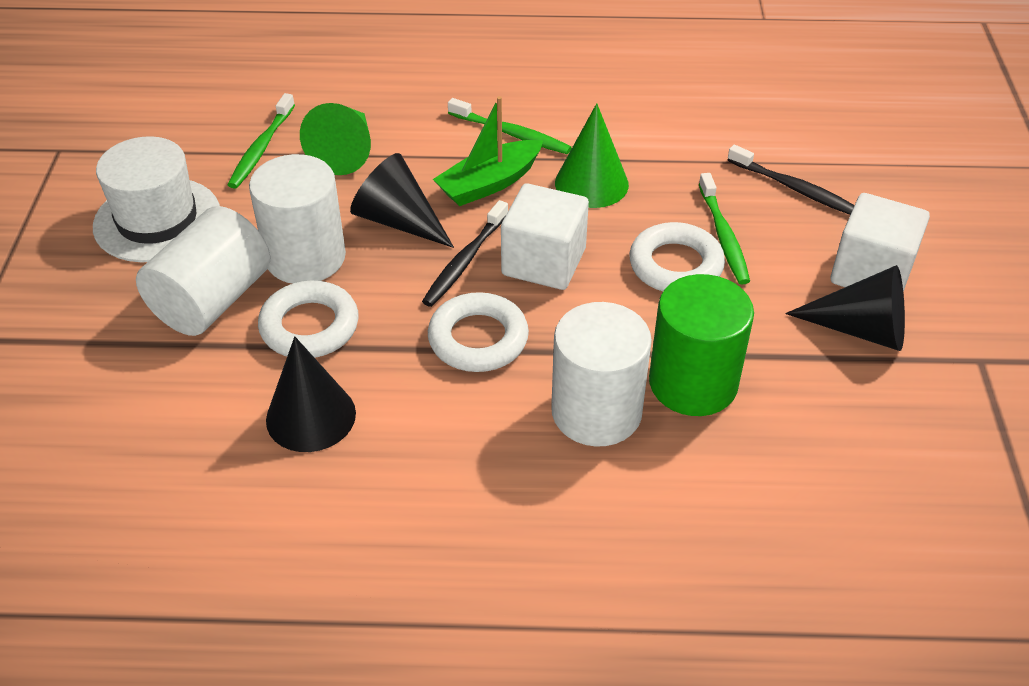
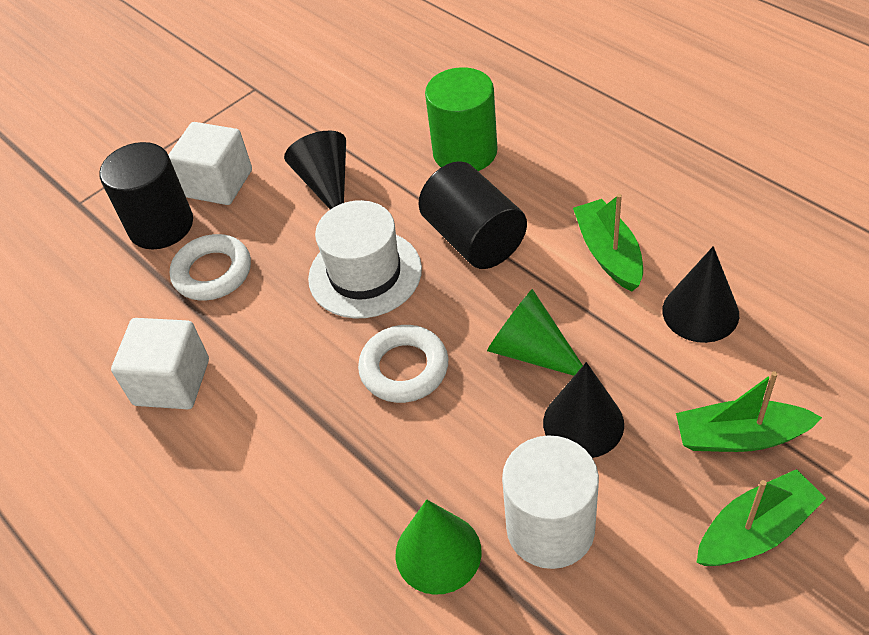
black cylinder: none = 0 -> [99,142,193,249] [418,161,527,269] = 2
black toothbrush: [422,200,508,307] [728,145,854,215] = 2 -> none = 0
green boat: [433,96,543,206] = 1 -> [573,194,643,291] [676,371,822,452] [696,469,826,566] = 3
green toothbrush: [227,93,295,189] [448,98,572,154] [699,173,750,285] = 3 -> none = 0
white cylinder: [136,206,270,336] [249,154,346,284] [551,302,652,447] = 3 -> [502,435,599,569] = 1
white ring: [258,281,359,358] [428,292,529,372] [629,222,725,291] = 3 -> [170,234,251,301] [358,325,448,403] = 2

